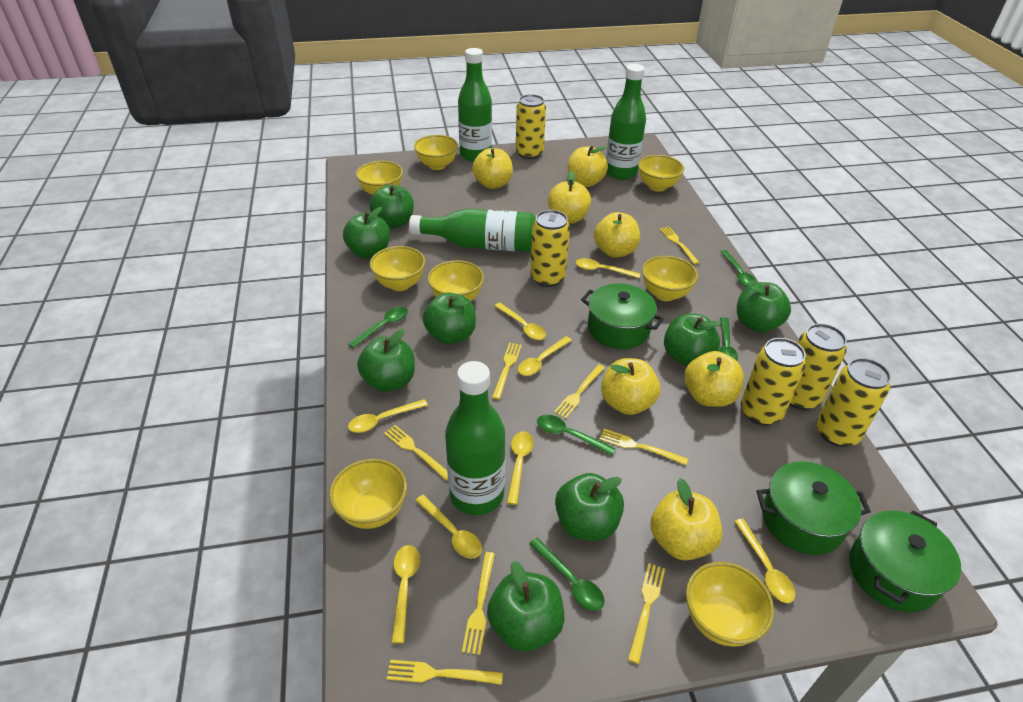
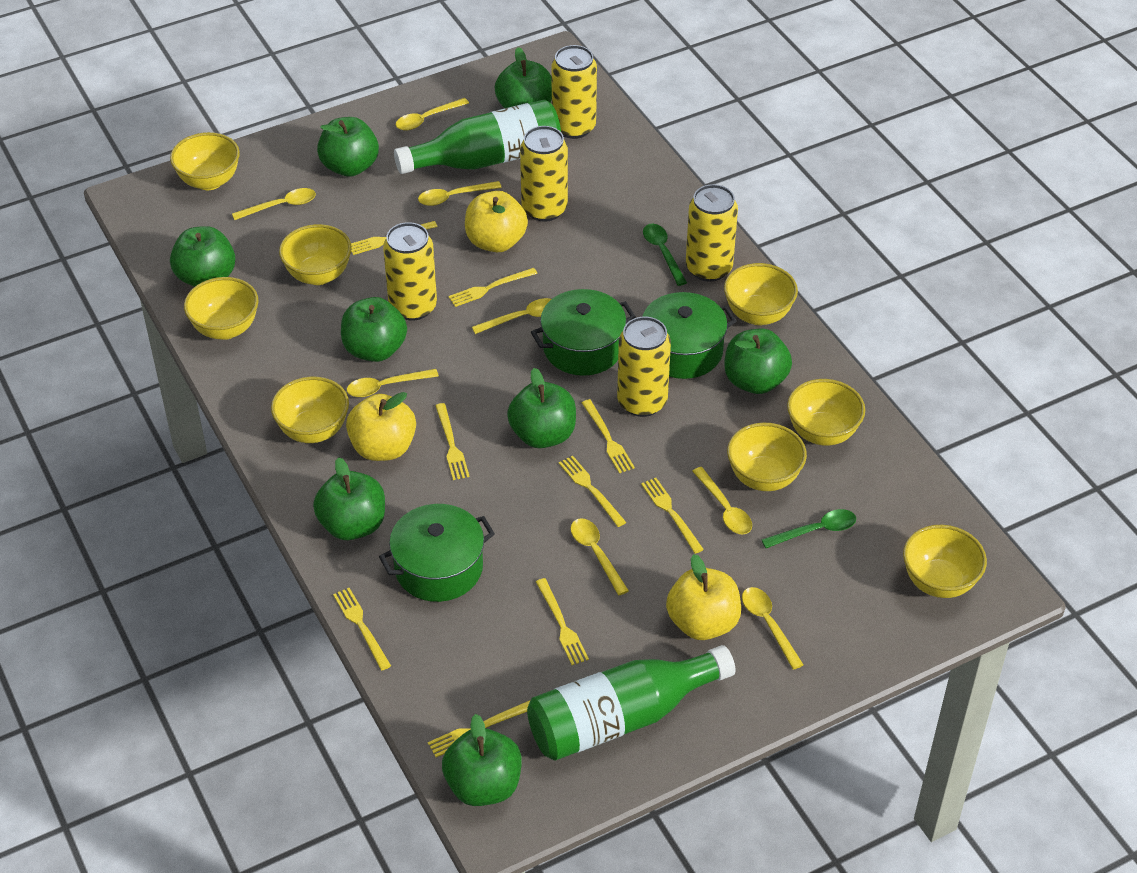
green bottle: [409,209,535,252] [445,361,506,515] [458,48,492,162] [606,64,646,180] = 4 -> [394,99,561,174] [527,645,736,761] = 2
green spoon: [348,307,408,348] [529,538,605,611] [537,415,616,455] [718,317,738,361] [720,250,757,287] = 5 -> [643,224,687,286] [761,509,856,548] = 2
yellow apple: [472,148,513,189] [548,171,591,224] [568,146,608,187] [594,212,640,258] [601,358,660,415] [650,478,722,560] [684,351,744,407] = 7 -> [346,392,416,461] [465,191,528,252] [666,554,741,640] = 3
yellow fork: [384,425,448,481] [387,660,503,685] [462,552,495,655] [492,343,522,400] [554,364,605,419] [599,429,688,465] [628,563,665,664] [660,227,700,264] = 8 -> [333,588,391,670] [351,221,438,255] [428,700,530,757] [435,403,470,480] [448,268,537,307] [536,578,589,665] [559,456,626,527] [582,399,635,473] [641,478,704,554] = 9

